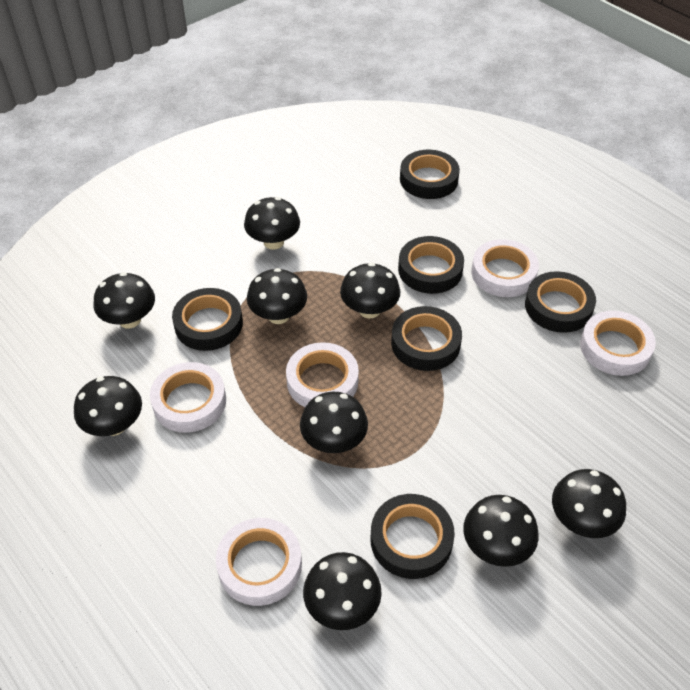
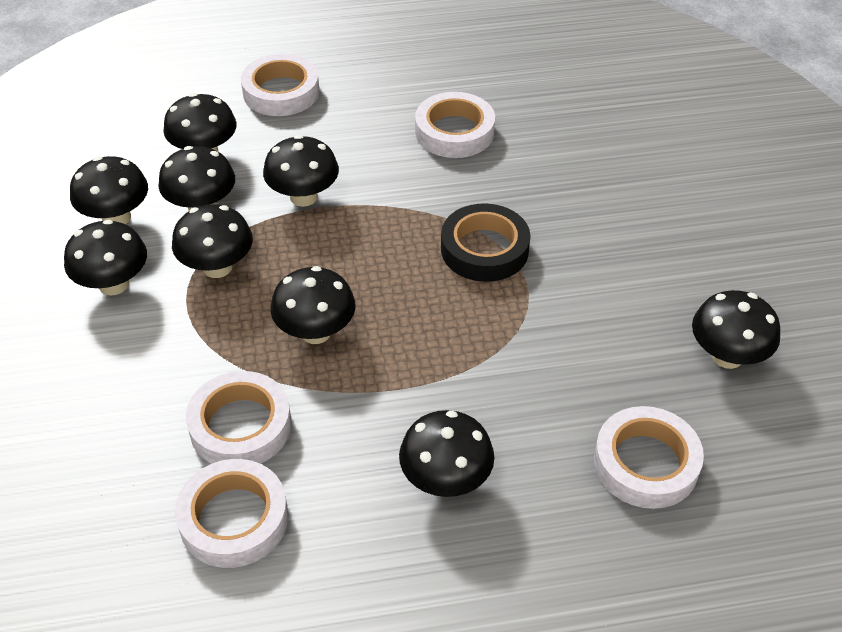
black tape: [172,288,243,351] [371,494,455,579] [391,306,462,371] [398,236,464,294] [400,150,460,199] [525,271,596,333] = 6 -> [441,204,530,282] = 1

